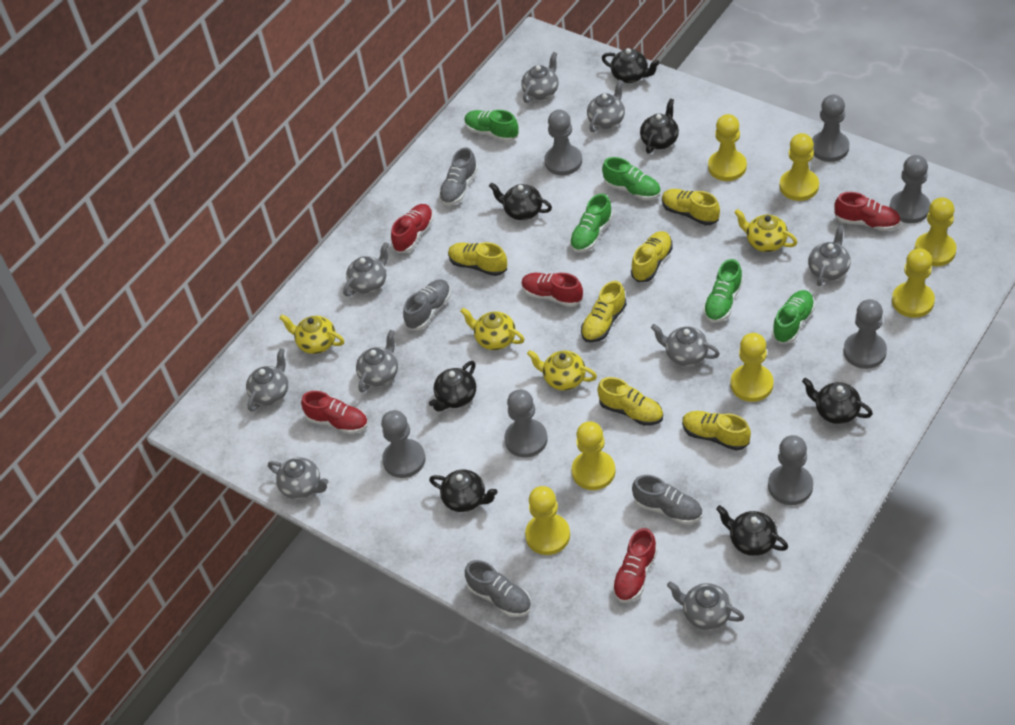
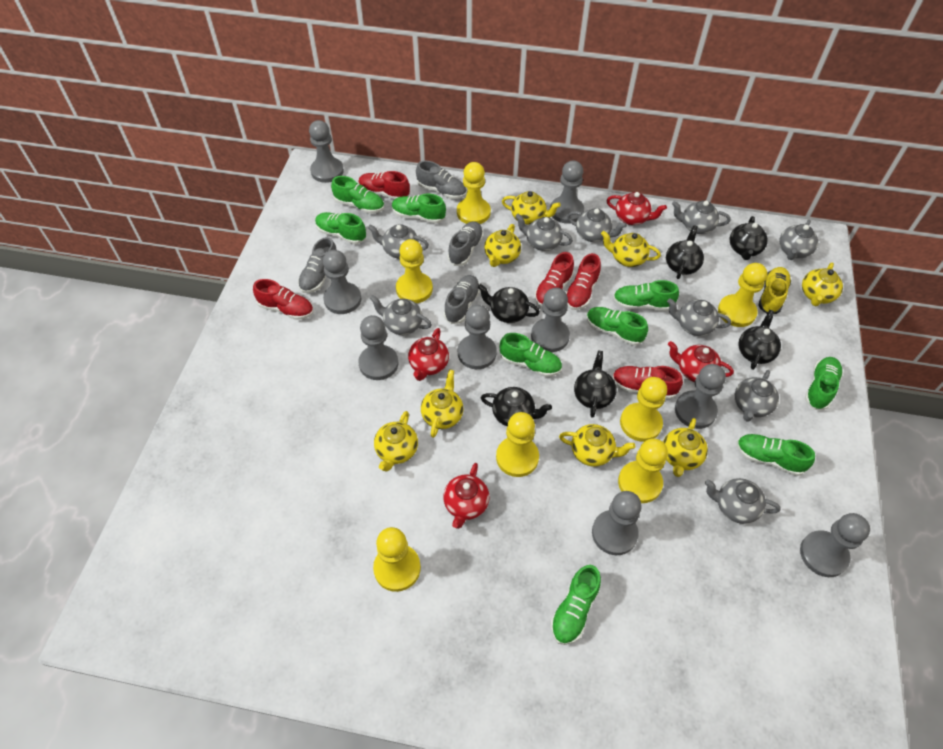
black teapot: [429,361,476,412] [429,470,498,512] [489,182,552,220] [602,48,660,83] [640,99,679,154] [716,505,788,556] [802,378,873,424] = 7 -> [478,284,540,323] [481,387,552,426] [574,350,617,418] [666,225,704,279] [730,216,768,260] [738,310,781,370] = 6
green shoe: [464,110,519,142] [570,193,613,252] [602,157,661,200] [703,259,743,323] [772,290,815,344] = 5 -> [315,212,366,244] [331,176,384,214] [392,194,446,223] [500,333,562,377] [551,565,601,645] [586,307,648,346] [613,280,679,311] [737,434,815,476] [805,357,843,410] = 9
grey pawn: [381,410,426,478] [505,389,548,458] [544,110,582,175] [768,435,813,505] [812,95,850,162] [843,299,887,369] [890,155,931,223] = 7 -> [309,120,344,183] [323,250,361,314] [358,315,398,380] [458,305,497,369] [531,288,570,352] [550,161,584,224] [592,491,642,555] [675,364,726,429] [800,513,870,577] = 9
red teapot: none = 0 -> [408,328,449,381] [443,463,490,529] [607,192,667,225] [668,341,734,382] = 4
yellow shoe: [448,242,507,276] [581,281,627,343] [597,377,663,426] [631,231,673,282] [662,189,720,225] [682,411,751,451] = 6 -> [758,267,791,314] = 1
yellow teapot: [279,314,344,354] [460,308,525,350] [527,350,597,391] [734,209,798,252] = 4 -> [374,411,418,472] [421,370,464,438] [484,224,521,267] [502,191,561,225] [559,424,635,467] [601,231,661,267] [663,418,708,477] [802,263,843,306] = 8

